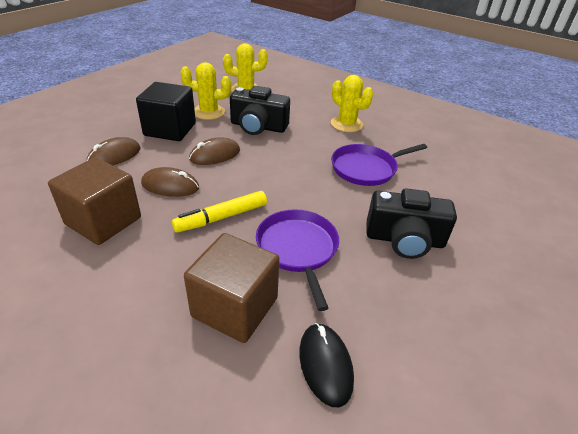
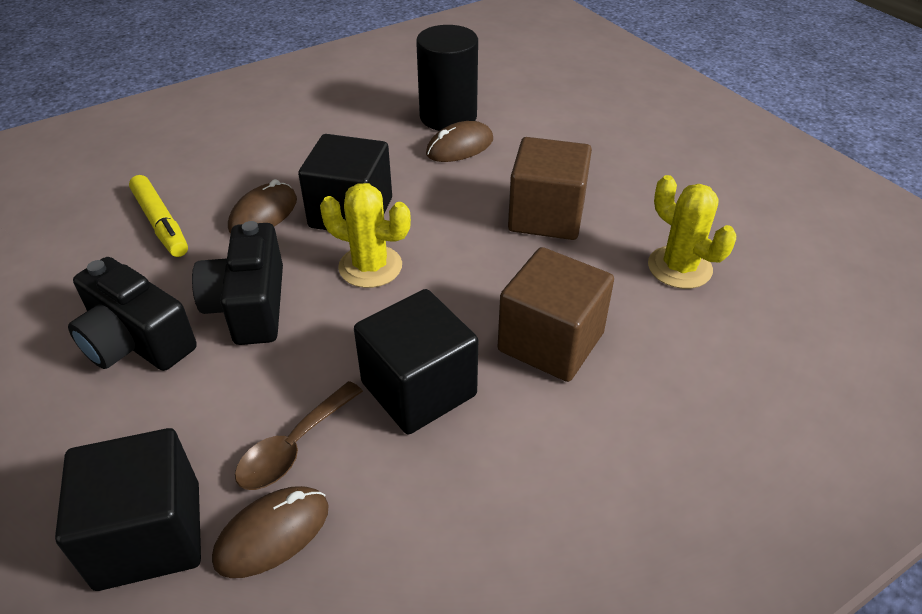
black cube: [136,82,196,141] = 1 -> [55,428,201,591] [298,134,392,230] [354,289,478,434] = 3
black cylinder: none = 0 -> [416,25,478,131] = 1
black mouse: [299,323,354,407] = 1 -> none = 0
brown spoon: none = 0 -> [235,381,363,490] = 1
purple pan: [256,209,339,311] [331,144,427,186] = 2 -> none = 0
yellow cactus: [180,62,231,120] [223,43,268,92] [331,75,373,132] = 3 -> [320,183,411,288] [648,175,736,289] = 2

